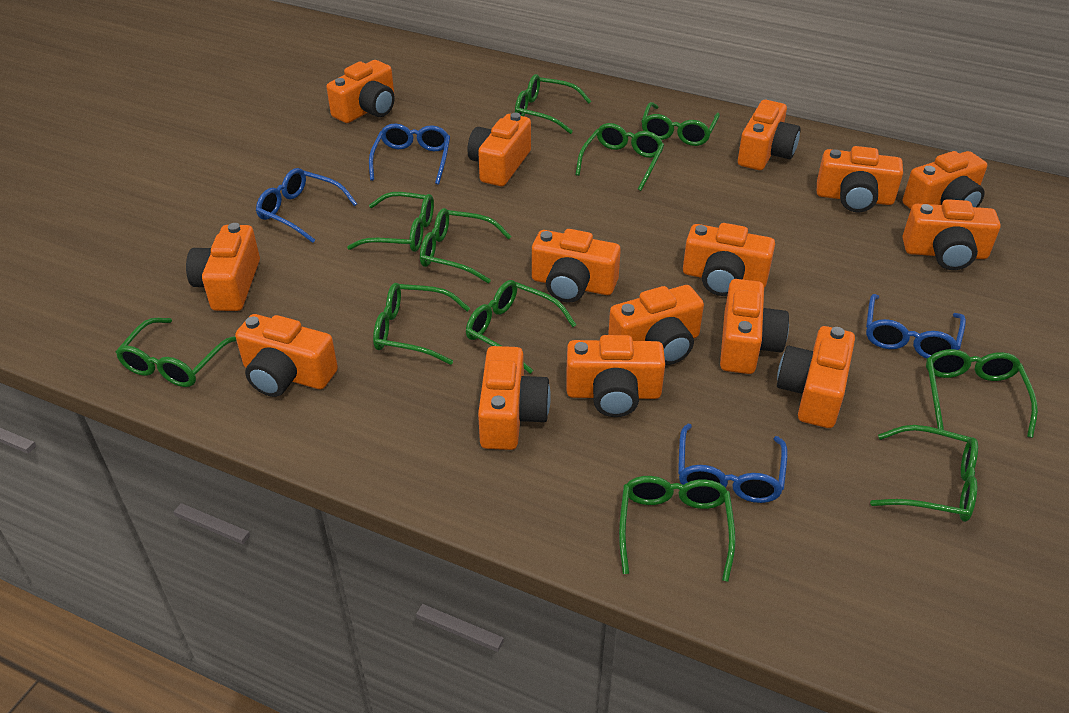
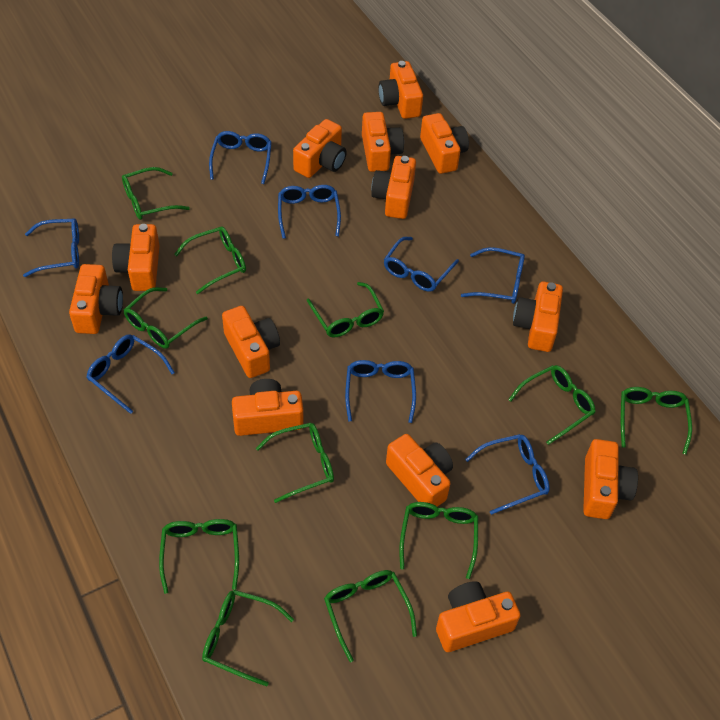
blue glasses: [256,168,357,243] [369,123,450,185] [678,424,787,503] [866,294,966,359] = 4 -> [23,218,79,277] [86,334,175,414] [209,131,272,184] [278,185,341,239] [345,360,416,423] [384,237,459,292] [461,247,525,304] [465,434,550,515] = 8
orange camera: [186,223,260,311] [235,314,338,397] [326,60,395,123] [467,113,531,186] [478,346,551,450] [532,229,621,303] [566,335,665,417] [608,285,704,365] [683,223,775,296] [720,279,789,374] [738,100,801,170] [777,326,855,428] [817,146,903,212] [903,151,987,209] [903,199,1000,270] = 15 -> [69,264,123,334] [112,224,160,291] [222,306,280,378] [232,379,304,436] [293,119,347,178] [362,112,404,172] [371,156,416,219] [378,61,423,119] [386,434,453,506] [420,113,469,174] [436,581,520,652] [513,282,563,352] [583,439,638,519] = 13

